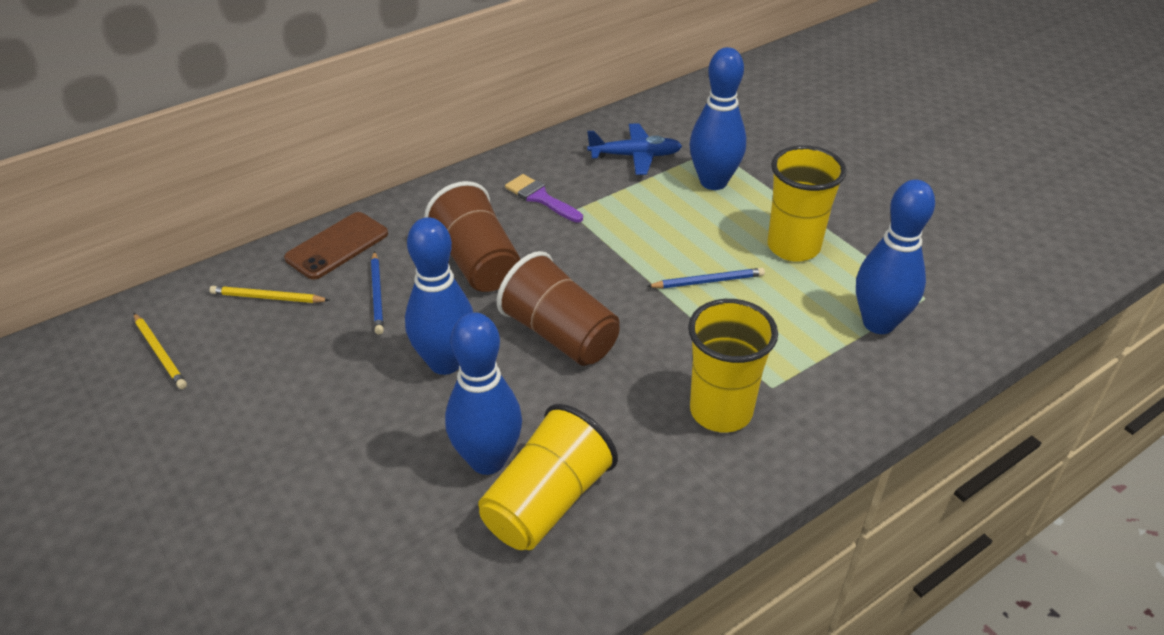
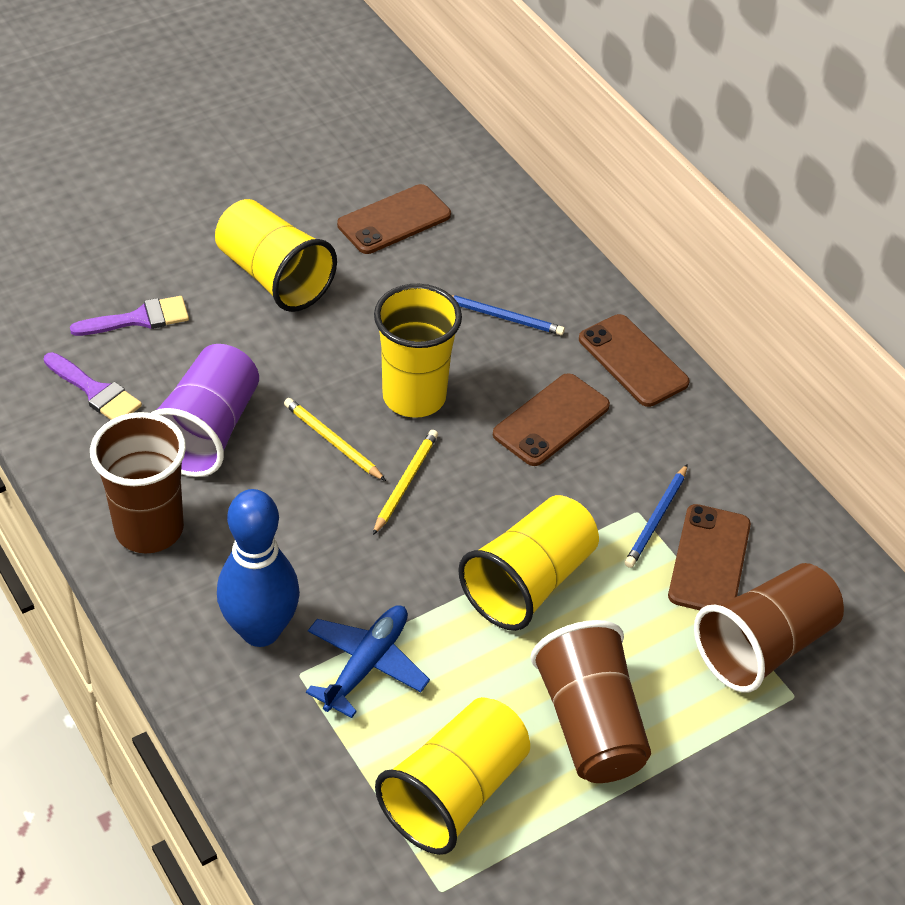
blue bowling pin: [405,217,473,375] [445,312,522,475] [689,47,746,190] [856,180,935,334] = 4 -> [217,489,300,647] = 1
brown cup: [424,181,520,292] [497,251,620,366] = 2 -> [90,412,186,553] [531,620,651,783] [694,563,844,693] = 3
brown phone: [284,212,388,280] = 1 -> [337,184,451,254] [493,373,610,466] [579,314,690,407] [668,504,751,610] = 4
purple brush: [505,174,583,223] = 1 -> [44,352,142,420] [70,296,189,336] = 2
purple cup: none = 0 -> [151,344,259,477] = 1
yellow cup: [478,404,618,550] [688,299,778,432] [767,145,847,262] = 3 -> [215,199,337,312] [374,284,462,418] [375,697,530,855] [458,495,599,631] = 4

